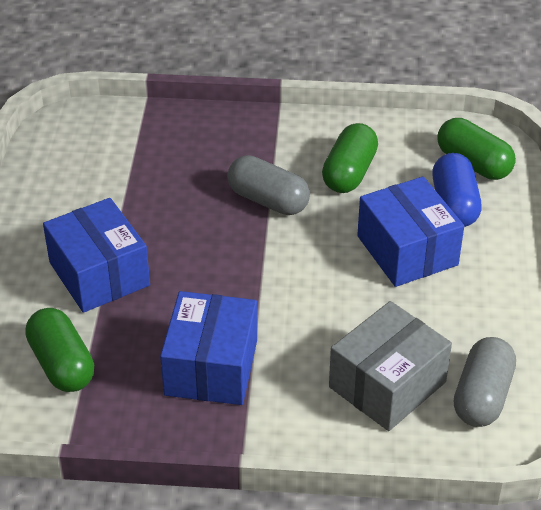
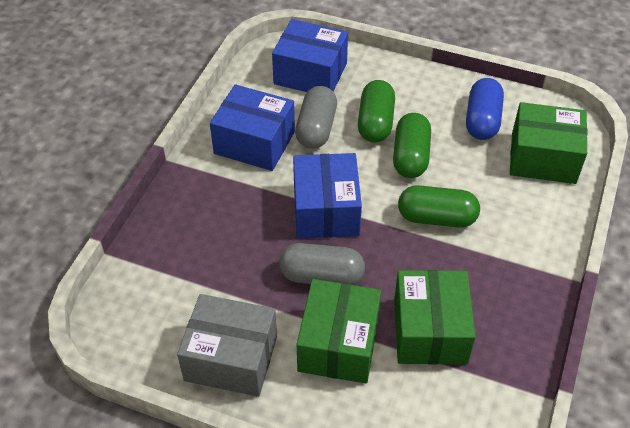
green box: none = 0 -> [297,279,381,383] [394,270,476,365] [510,102,588,184] = 3

